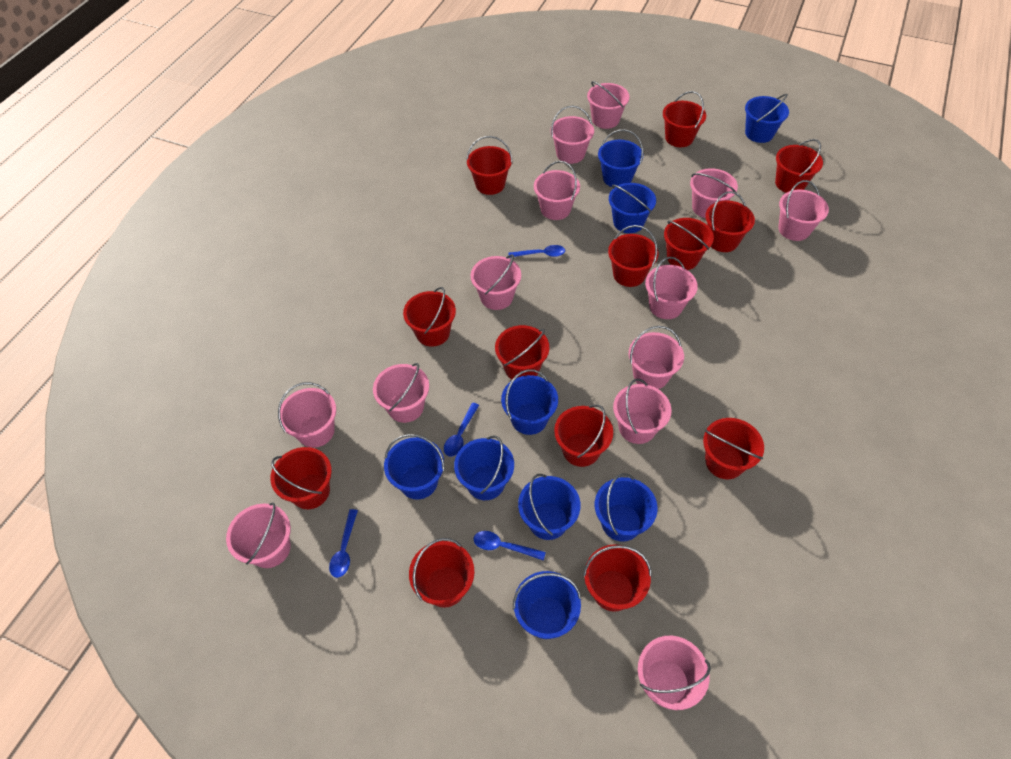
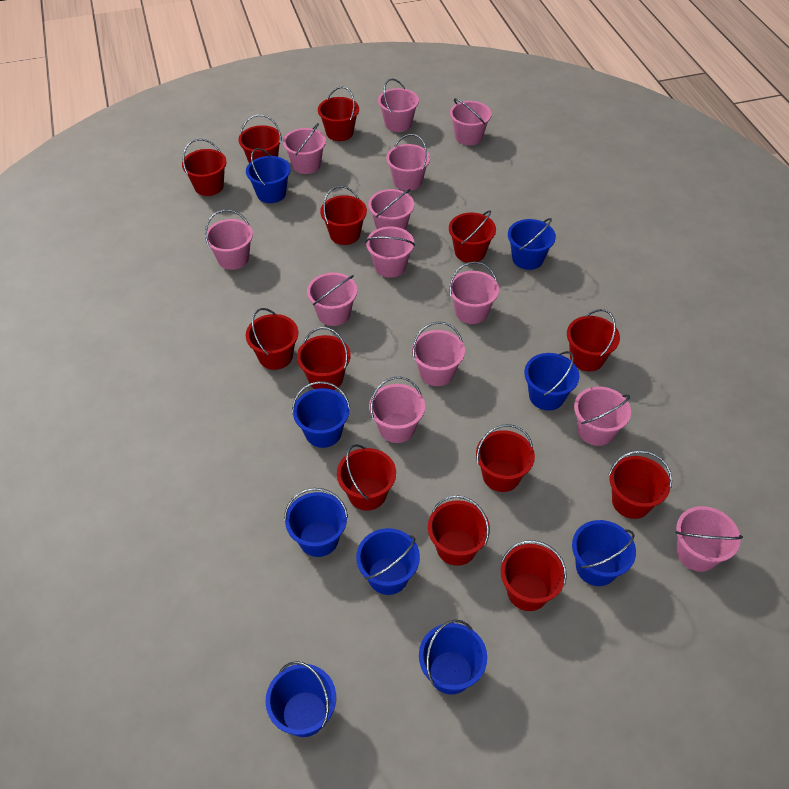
blue spoon: [329,509,358,578] [444,403,479,457] [474,531,546,561] [509,245,565,258] = 4 -> none = 0

